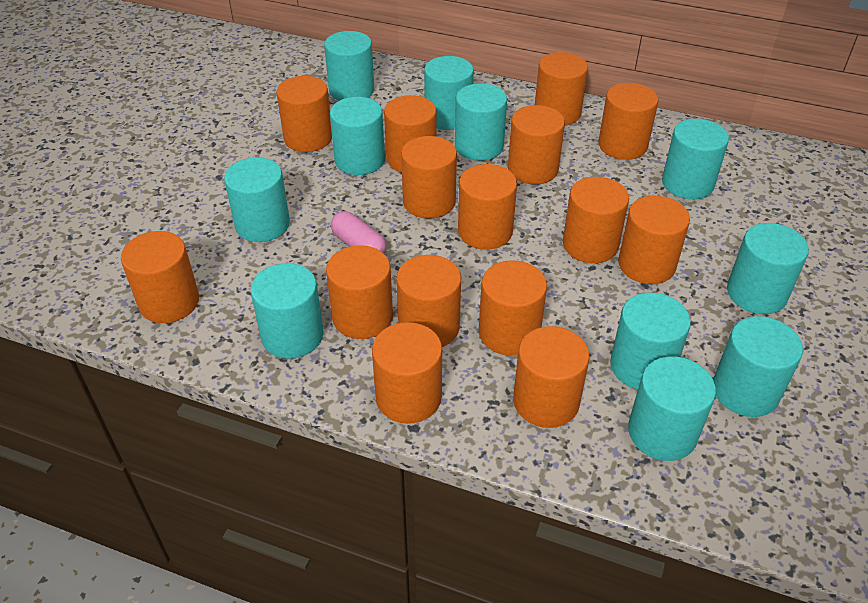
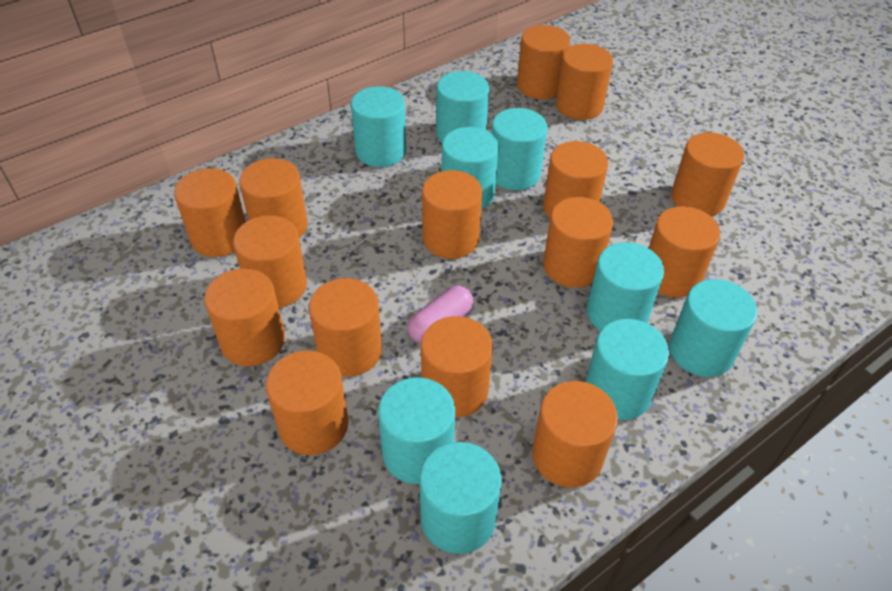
turquoise cylinder: [224,157,290,242] [251,263,324,359] [324,31,374,101] [330,97,385,175] [424,56,474,130] [455,84,507,161] [610,293,691,390] [628,356,716,461] [662,119,729,199] [713,316,803,417] [727,223,809,314] = 11 -> [351,86,406,167] [378,377,455,484] [419,442,502,554] [436,71,489,143] [442,127,499,209] [491,108,547,190] [585,319,669,420] [587,242,664,331] [670,279,757,377] = 9

